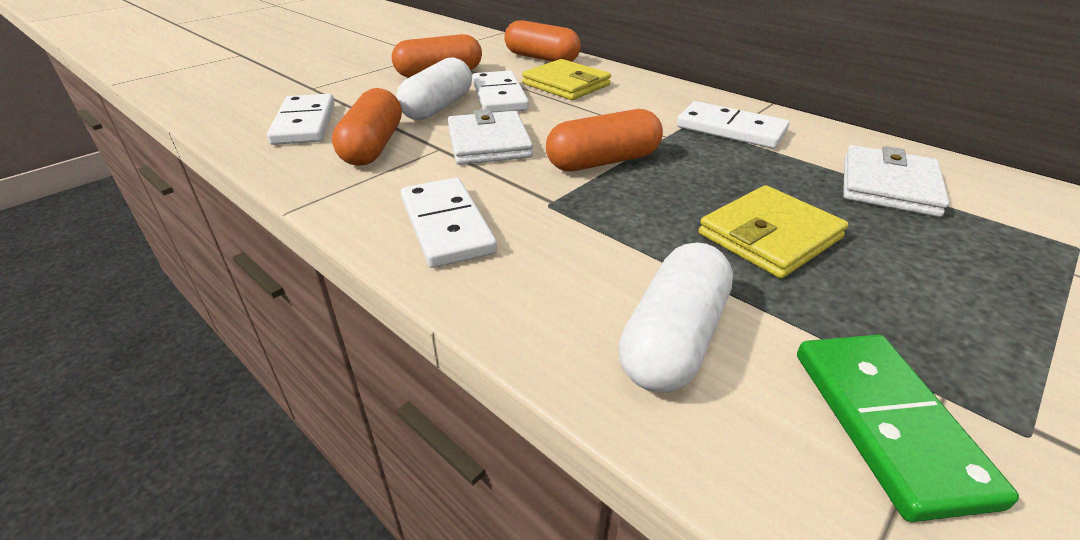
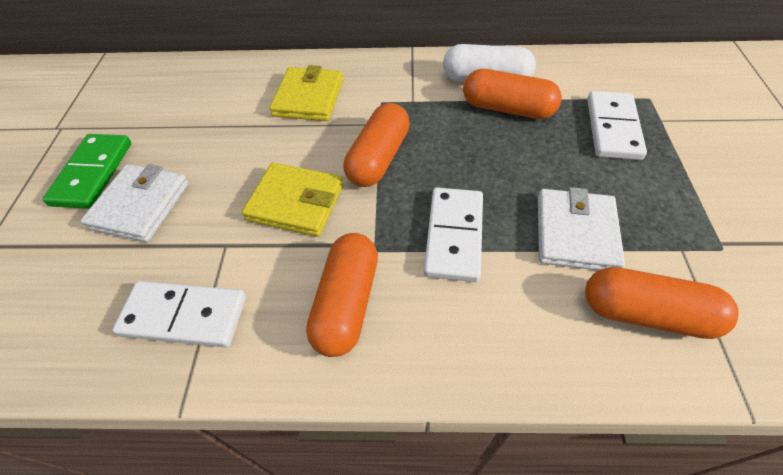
white capsule: [396,57,472,120] [618,242,733,393] = 2 -> [443,44,536,82] = 1
white domino: [267,94,335,145] [401,178,497,268] [472,71,529,113] [677,101,789,149] = 4 -> [112,281,246,348] [424,188,483,282] [587,91,647,160] = 3

